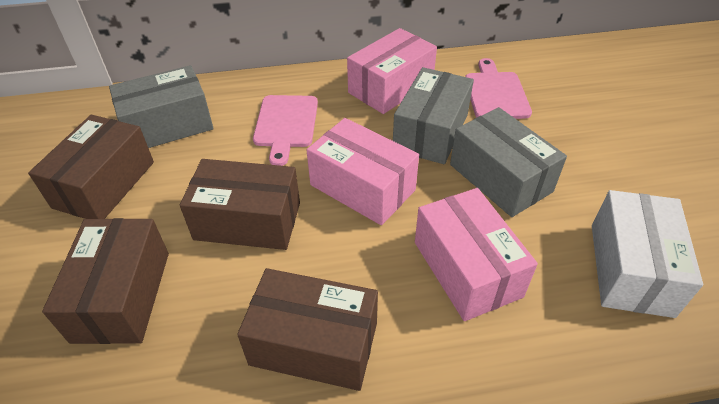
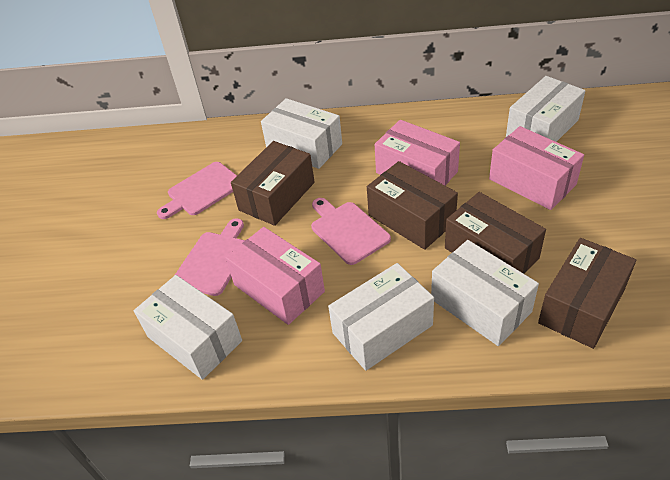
grey box: [109,65,214,148] [393,67,474,164] [450,107,567,217] = 3 -> none = 0
pink cutting board: [253,95,318,166] [465,58,532,119] = 2 -> [157,162,237,219] [174,218,245,296] [311,198,391,265] = 3
white box: [592,190,703,318] = 1 -> [134,275,242,380] [261,98,342,169] [328,263,434,371] [431,240,539,346] [506,76,586,142] = 5

